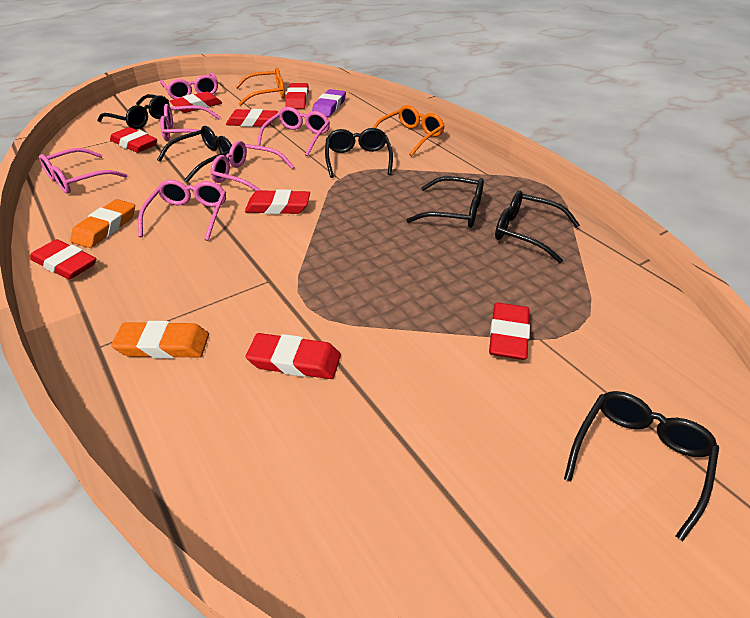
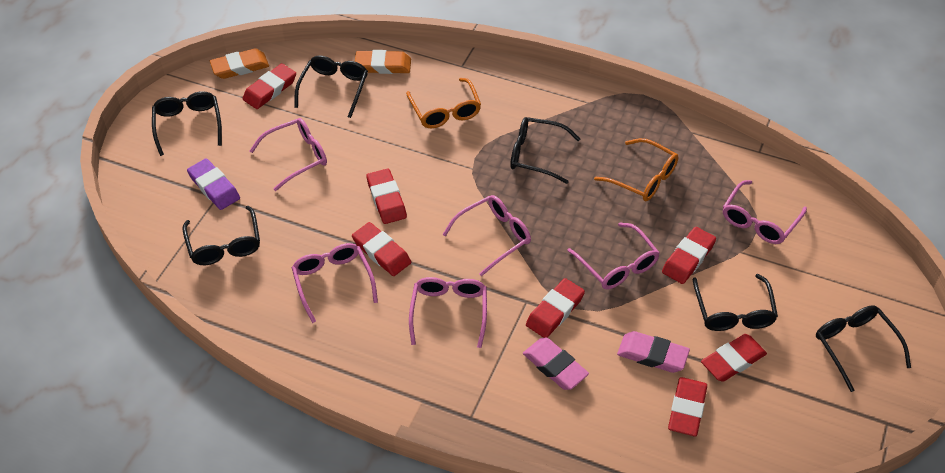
pink eraser: none = 0 -> [523,338,589,390] [617,331,690,373] = 2
red eraser: [30,239,96,280] [110,127,157,153] [169,92,222,113] [226,109,278,127] [245,189,310,214] [246,333,341,379] [285,83,309,109] [489,303,530,360] = 8 -> [243,63,296,109] [352,222,411,276] [366,169,407,224] [526,278,585,338] [662,227,716,284] [668,377,707,436] [701,334,767,382] = 7

